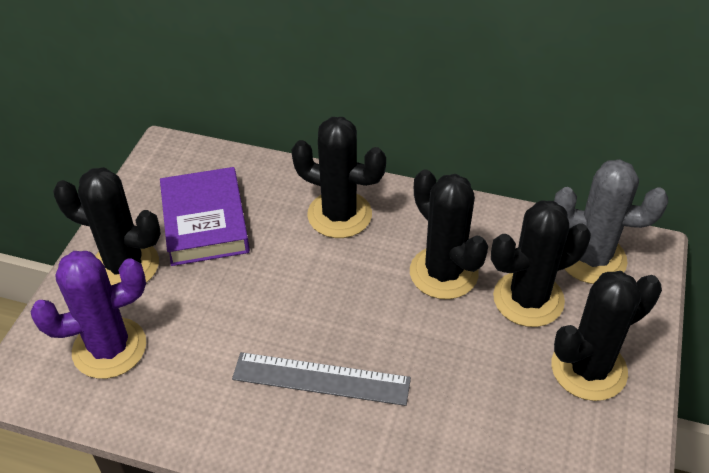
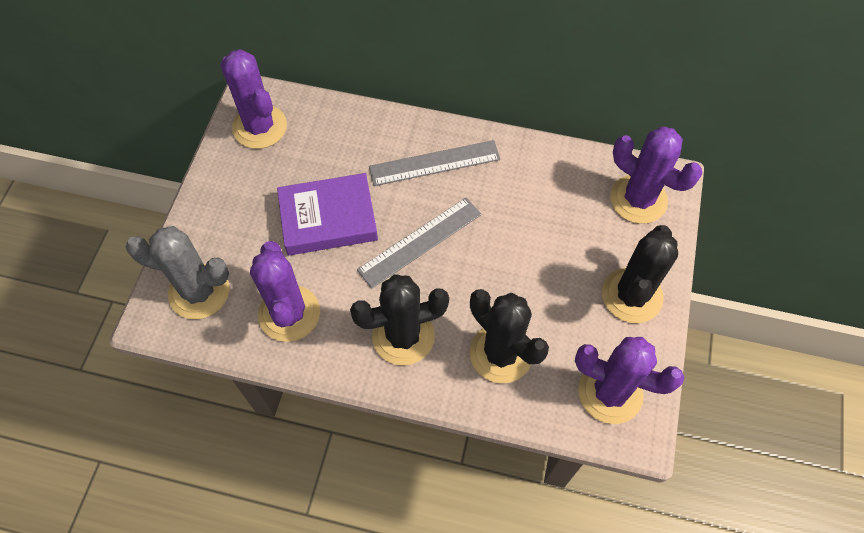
black cactus: [53,167,161,285] [291,117,386,238] [410,170,488,299] [491,200,591,327] [551,271,662,401] = 5 -> [350,274,449,365] [470,289,549,383] [602,225,678,323] = 3
grey ruler: [232,352,411,406] = 1 -> [357,198,482,288] [369,140,501,186] = 2
purple cactus: [31,251,146,379] = 1 -> [220,49,287,149] [250,241,320,342] [575,337,684,424] [610,126,702,224] = 4

